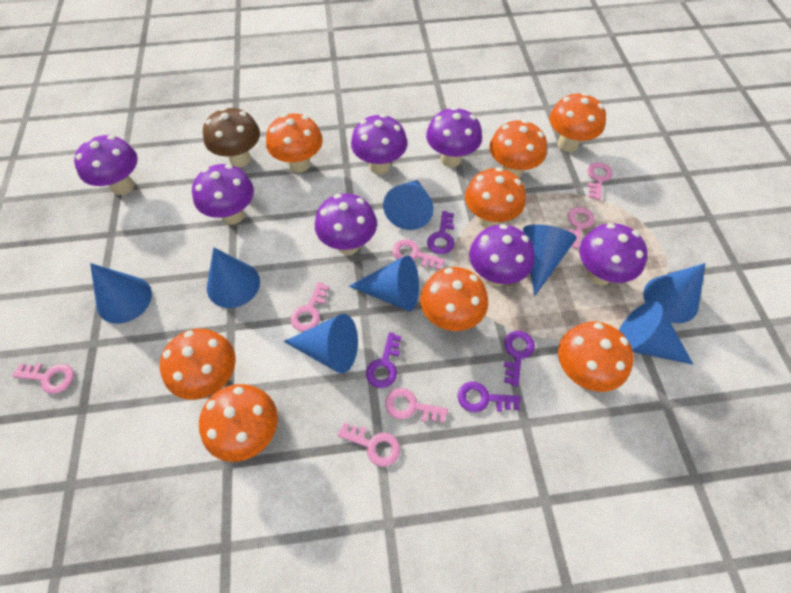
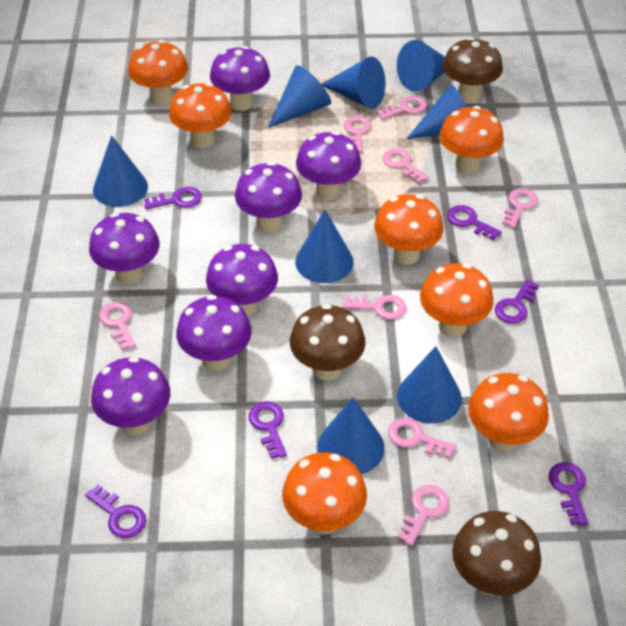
brown mushroom: [203,107,260,167] = 1 -> [290,304,365,381] [443,37,503,102] [452,511,541,596] = 3
orange mushroom: [160,329,236,400] [199,384,278,462] [266,113,323,173] [420,267,488,331] [465,167,526,228] [489,120,547,178] [549,93,606,152] [558,322,633,392] = 8 -> [128,40,188,105] [169,83,232,149] [282,452,367,534] [374,194,443,265] [420,263,493,337] [440,106,504,174] [468,373,549,451] = 7
pink key: [12,363,74,394] [290,282,329,332] [337,422,400,467] [385,388,448,423] [392,239,445,270] [567,207,595,249] [587,162,613,200] = 7 -> [99,302,136,350] [343,295,407,320] [344,116,371,153] [377,96,427,120] [382,148,429,184] [388,418,456,459] [397,485,449,546] [502,188,538,228] = 8
purple key: [366,332,402,388] [427,211,454,254] [458,382,521,412] [504,331,535,387] = 4 -> [85,485,146,538] [144,187,202,209] [249,402,287,459] [447,205,502,240] [495,279,539,323] [549,462,589,525] = 6

